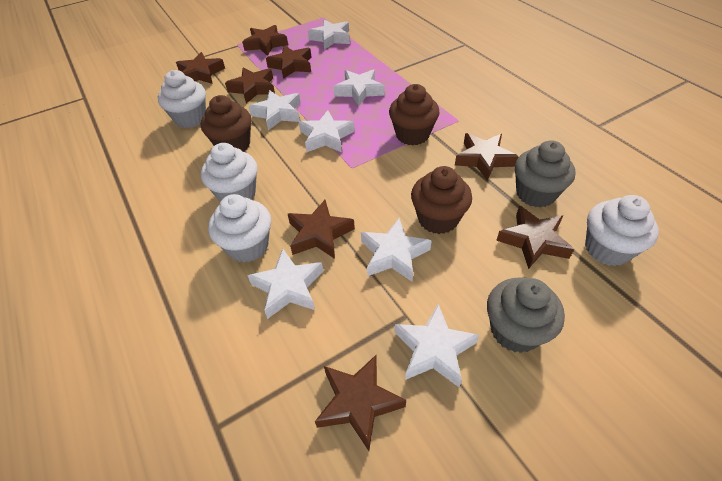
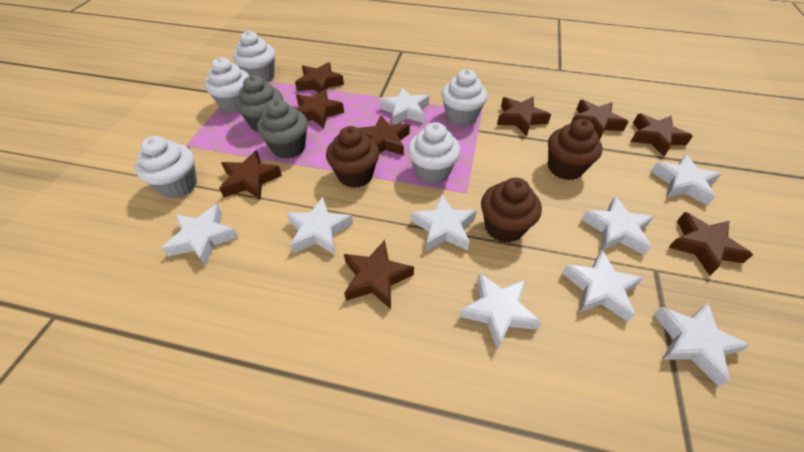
brown star: [176,52,225,84] [225,68,275,103] [242,25,288,56] [266,45,312,79] [288,200,355,259] [315,355,406,451] [455,133,519,181] [496,205,574,269] = 8 -> [219,150,282,200] [295,62,344,93] [296,89,344,128] [344,240,414,309] [358,116,410,155] [497,97,551,136] [571,100,628,140] [631,114,693,156] [668,212,753,276] = 9
white cupcake: [158,70,206,128] [201,143,257,202] [208,194,271,263] [585,195,659,266] = 4 -> [135,136,197,199] [204,57,249,113] [233,31,275,82] [408,122,461,184] [441,69,487,126] = 5
white star: [247,249,323,319] [248,90,301,130] [299,110,355,152] [308,19,350,50] [333,70,385,106] [361,218,432,282] [395,304,479,387] = 7 -> [162,204,238,266] [286,197,353,255] [379,87,429,125] [411,194,477,251] [459,273,542,349] [562,250,644,322] [581,196,654,255] [651,154,721,206] [653,303,751,386] = 9

